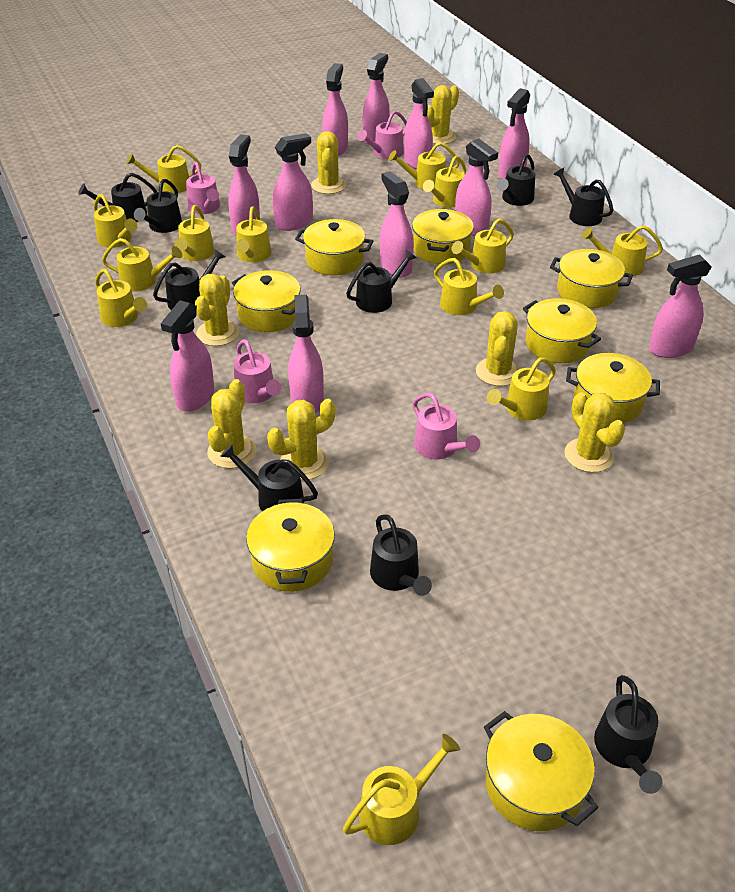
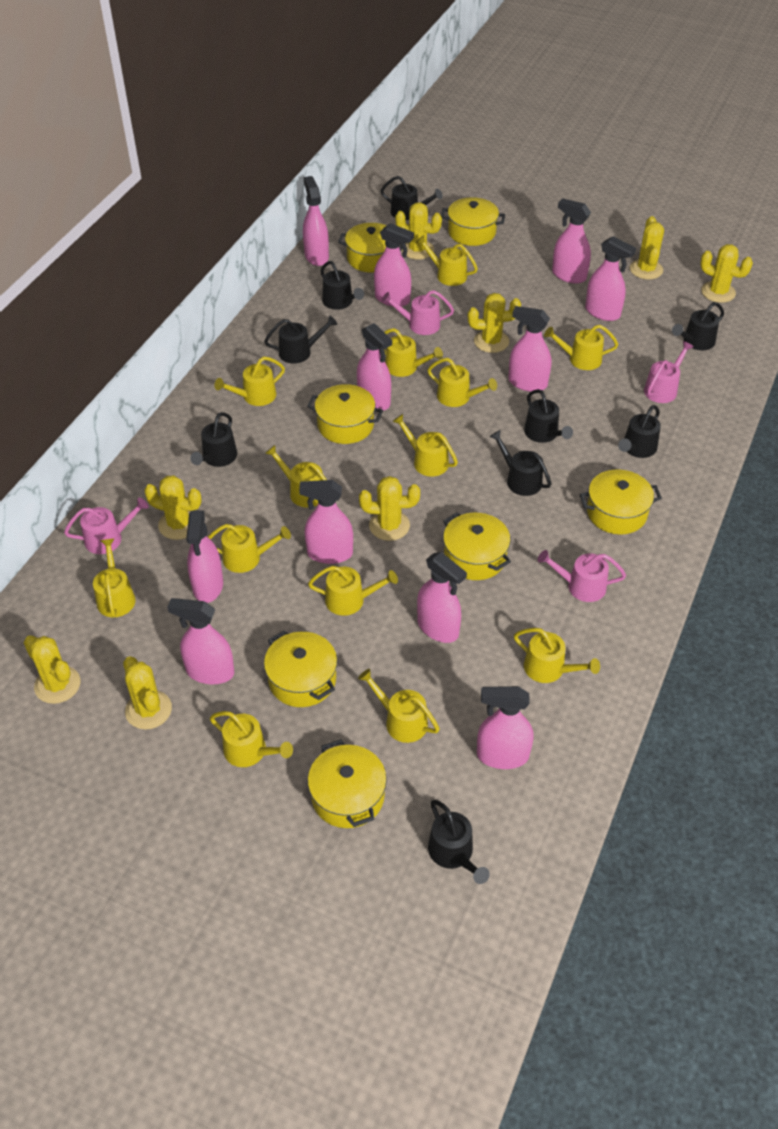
yellow cactus: [195,274,239,346] [207,379,256,469] [267,399,336,480] [311,131,346,194] [427,85,459,144] [476,311,520,386] [564,392,625,473] = 7 -> [24,635,80,704] [123,656,172,730] [144,475,202,540] [359,476,420,541] [395,202,442,260] [468,293,521,353] [630,216,664,280] [700,244,753,303] = 8
yellow pot: [232,270,301,332] [246,499,335,592] [295,219,373,276] [412,208,474,264] [484,711,598,831] [523,298,601,363] [550,249,633,309] [566,353,660,423] = 8 -> [264,630,337,707] [307,384,383,444] [308,739,387,828] [338,223,402,273] [441,197,505,246] [443,513,511,580] [579,469,662,535] = 7

